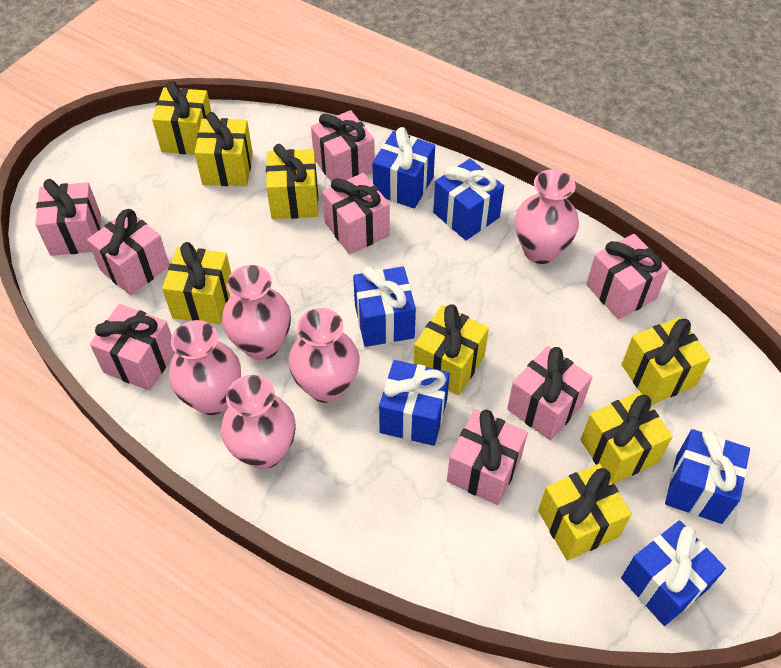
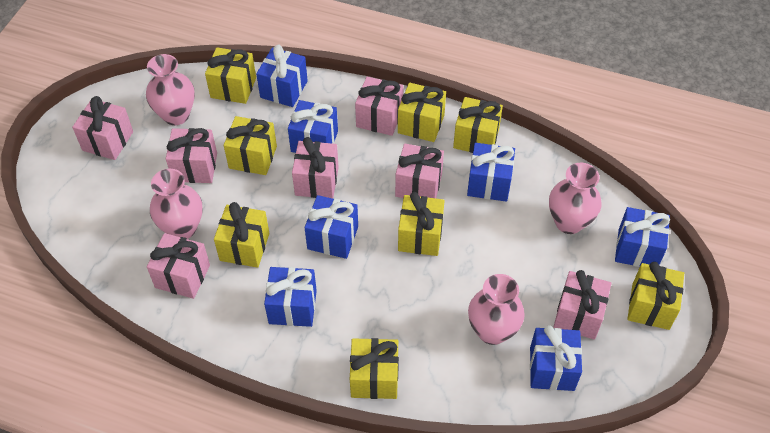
blue gift: [353,266,416,347] [372,127,435,209] [379,360,450,446] [433,159,504,240] [621,520,726,626] [665,429,750,524] = 6 -> [256,45,308,107] [264,267,317,327] [288,100,338,153] [305,195,358,259] [467,143,515,202] [530,325,582,391] [615,207,670,267] = 7
pink gift: [35,179,101,256] [87,209,170,296] [90,304,175,391] [311,110,375,182] [322,173,390,255] [447,409,528,505] [507,346,592,441] [586,234,669,320] = 8 -> [72,96,133,160] [147,233,210,299] [166,128,217,183] [292,137,339,199] [355,77,404,136] [395,144,444,198] [553,270,611,339] = 7
pink vase: [169,320,241,415] [221,375,296,469] [222,265,291,360] [288,308,359,403] [515,169,579,264] = 5 -> [146,54,195,125] [150,169,203,239] [468,274,525,345] [549,163,601,234] = 4

